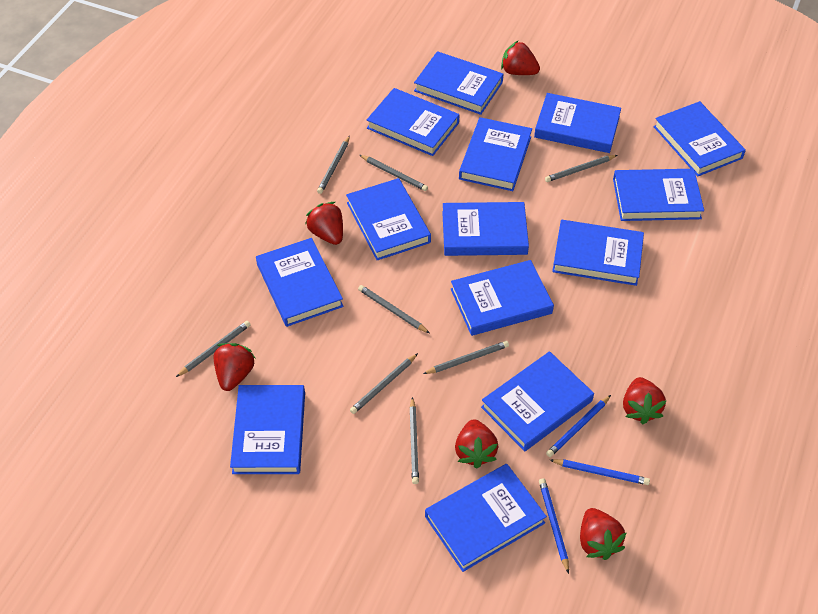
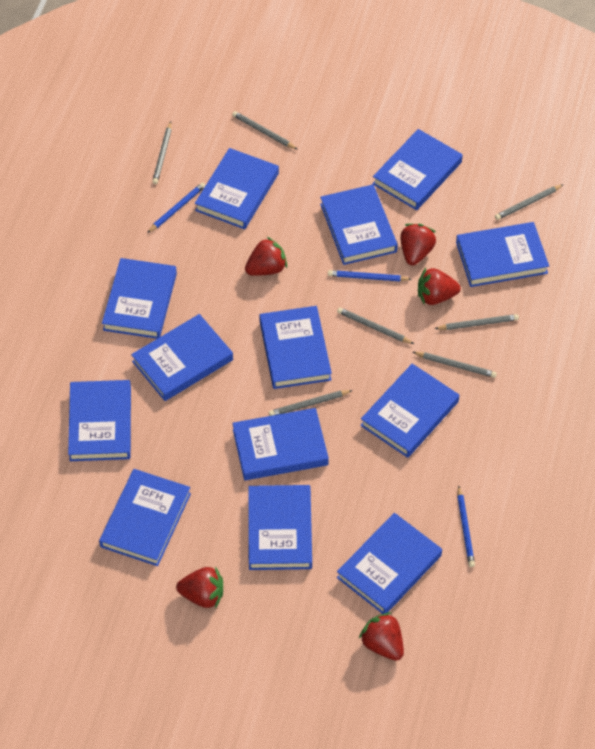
blue book: [230,385,305,474] [256,238,343,327] [346,178,431,260] [367,88,460,156] [414,51,503,115] [425,464,547,572] [442,202,529,256] [451,260,554,336] [459,117,532,191] [481,351,594,451] [534,93,621,153] [552,220,644,286] [613,169,704,221] [653,101,746,176] = 14 -> [68,380,131,461] [99,469,191,566] [102,258,177,339] [131,314,233,401] [195,148,279,229] [232,408,329,480] [248,485,312,570] [259,306,332,389] [320,185,398,265] [337,513,442,614] [360,364,459,458] [372,129,463,210] [456,222,549,287] = 13
grey pencil: [176,321,251,377] [317,136,350,194] [350,353,418,414] [358,285,429,333] [360,155,428,191] [409,397,419,484] [423,341,509,374] [545,155,617,182] = 8 -> [152,122,172,184] [232,111,298,150] [269,390,353,416] [337,307,414,344] [413,352,497,378] [435,314,519,330] [495,184,564,220] = 7
red strawberry: [214,343,255,391] [305,202,343,245] [455,419,498,468] [501,40,540,75] [580,508,627,560] [623,377,666,424] = 6 -> [176,566,223,609] [245,237,287,276] [359,612,404,661] [400,224,436,265] [418,268,461,305] = 5

